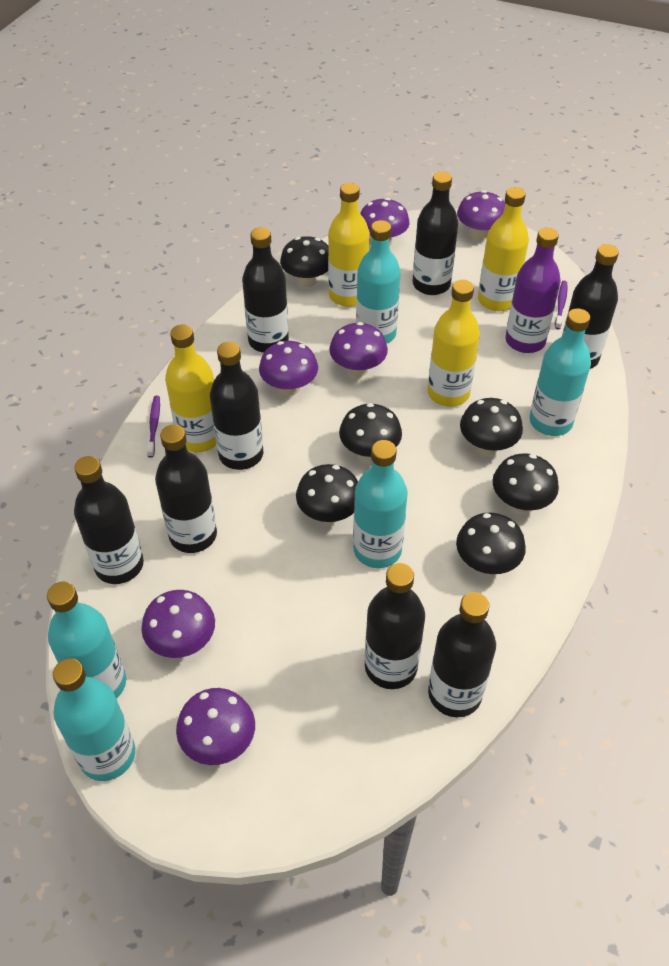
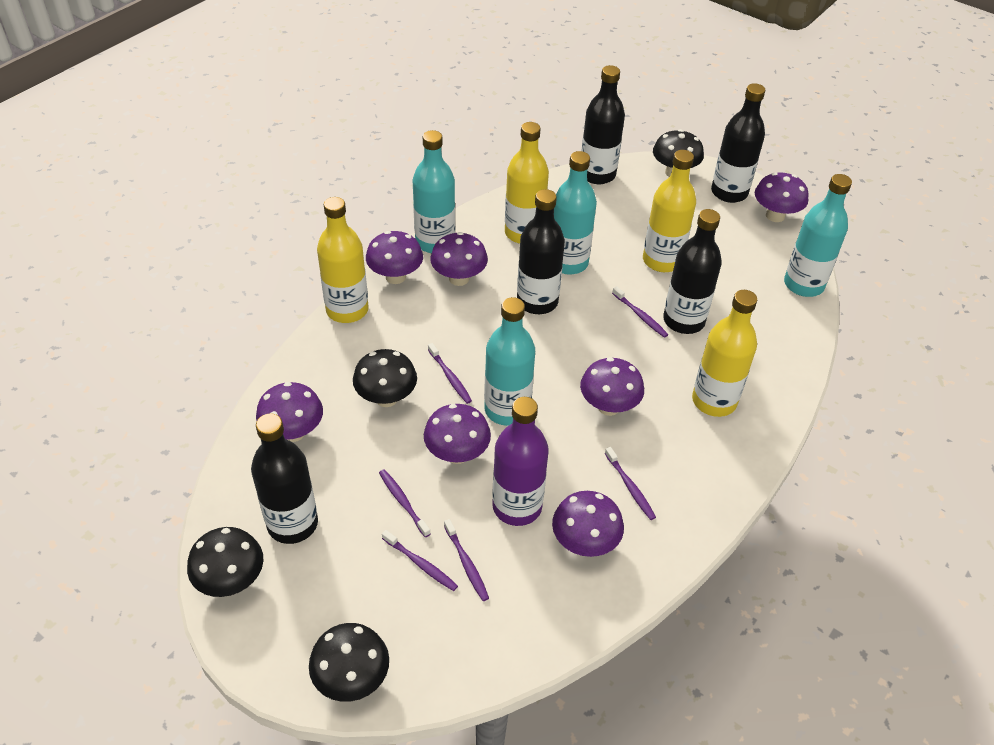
black bottle: [74,456,144,584] [155,425,217,553] [210,342,263,470] [242,227,289,353] [365,563,425,689] [413,172,458,295] [428,592,496,717] [562,244,619,369] = 8 -> [251,413,318,544] [517,189,565,314] [582,65,625,184] [663,209,722,334] [711,83,766,203] = 5
black mushroom: [280,236,328,287] [296,464,358,524] [339,403,402,461] [456,513,526,574] [460,398,523,455] [493,454,559,512] = 6 -> [187,527,263,597] [309,623,389,702] [353,349,417,407] [653,129,704,177] = 4
purple mushroom: [141,590,215,658] [176,688,255,765] [259,341,318,396] [329,322,388,377] [360,198,410,246] [457,190,505,240] = 6 -> [256,382,323,442] [366,231,423,284] [424,404,491,464] [430,232,488,286] [552,491,624,557] [580,357,644,416] [755,172,809,222] = 7
purple toothbrush: [147,396,160,458] [555,281,568,330] = 2 -> [379,469,431,537] [382,530,458,591] [428,343,472,404] [444,519,489,601] [605,447,656,520] [612,286,668,338] = 6
turquoise bottle: [47,581,126,699] [53,658,135,781] [353,440,408,568] [356,220,401,344] [529,309,591,436] = 5 -> [413,130,455,253] [484,297,535,426] [554,151,597,275] [784,174,852,297] = 4

